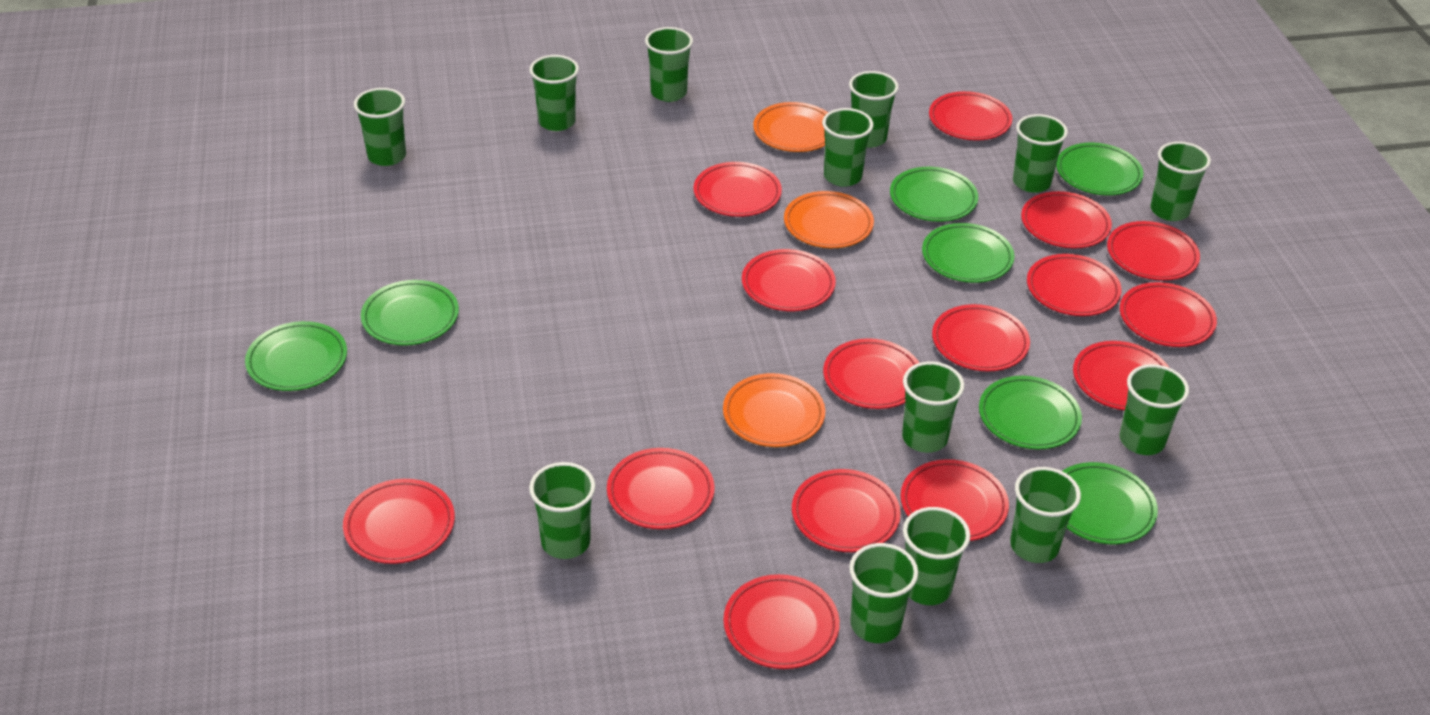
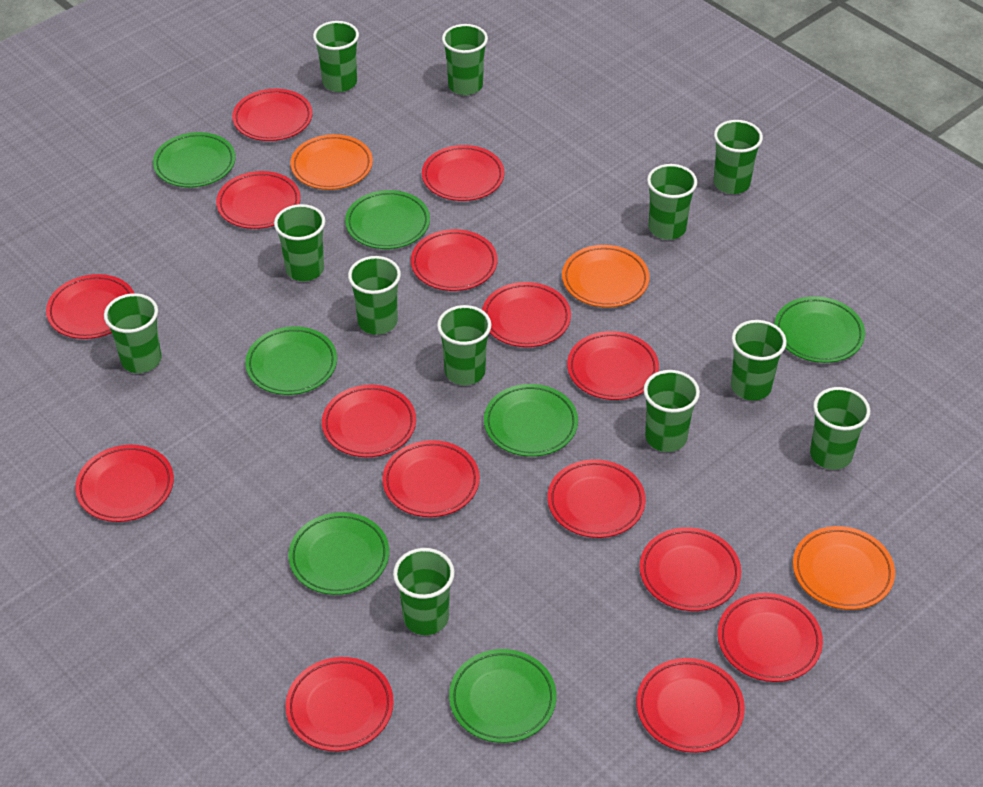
green cup: [354,88,406,166] [529,55,579,131] [529,462,595,559] [645,27,693,102] [822,108,873,187] [849,71,899,148] [849,543,918,643] [902,362,965,453] [903,507,970,605] [1010,467,1081,563] [1013,114,1068,193] [1120,364,1189,455] [1150,141,1211,221] = 13 -> [104,293,162,373] [274,204,325,281] [313,21,359,92] [348,256,401,335] [393,548,455,635] [437,305,491,385] [442,24,488,95] [643,370,700,452] [647,164,697,240] [714,120,763,194] [731,320,787,401] [810,387,870,470] = 12

